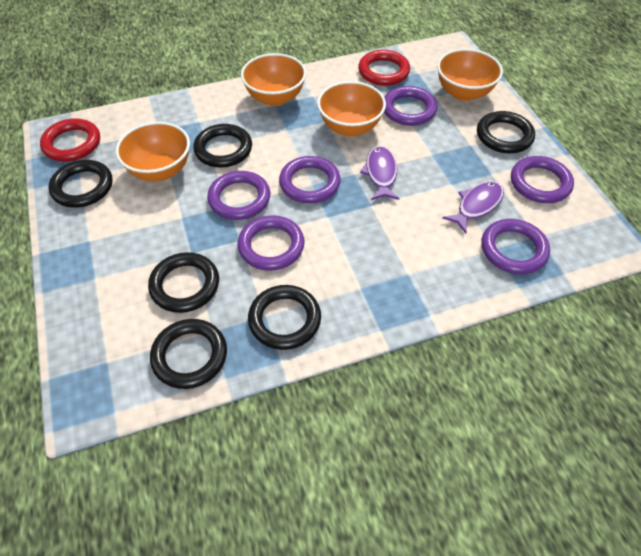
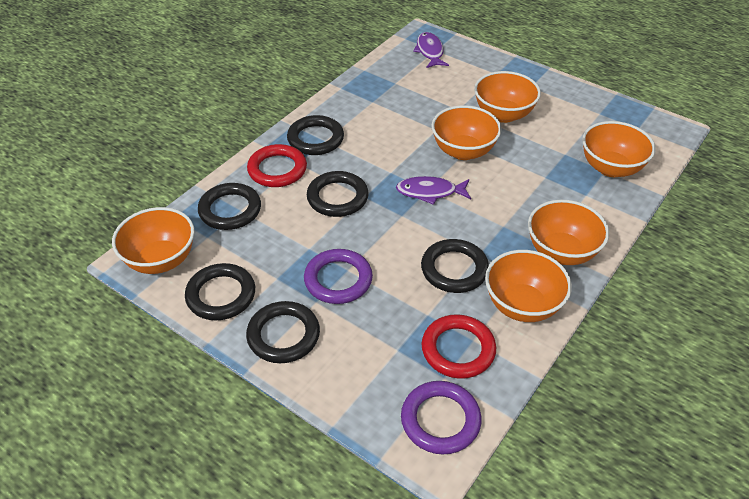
orange bowl: [115,122,190,181] [241,53,306,106] [317,81,386,136] [437,49,503,101] = 4 -> [112,207,194,274] [431,105,501,160] [474,71,541,123] [485,250,572,322] [528,200,609,265] [582,121,656,177] = 6
purple ring: [207,171,270,220] [238,215,305,271] [279,156,341,203] [384,86,437,126] [481,219,550,274] [511,156,574,203] = 6 -> [304,249,373,304] [401,381,482,454] = 2

